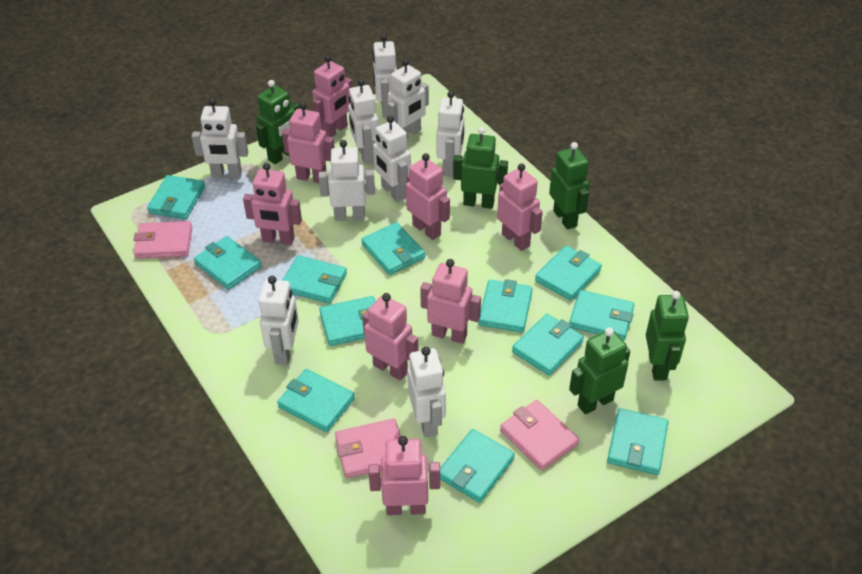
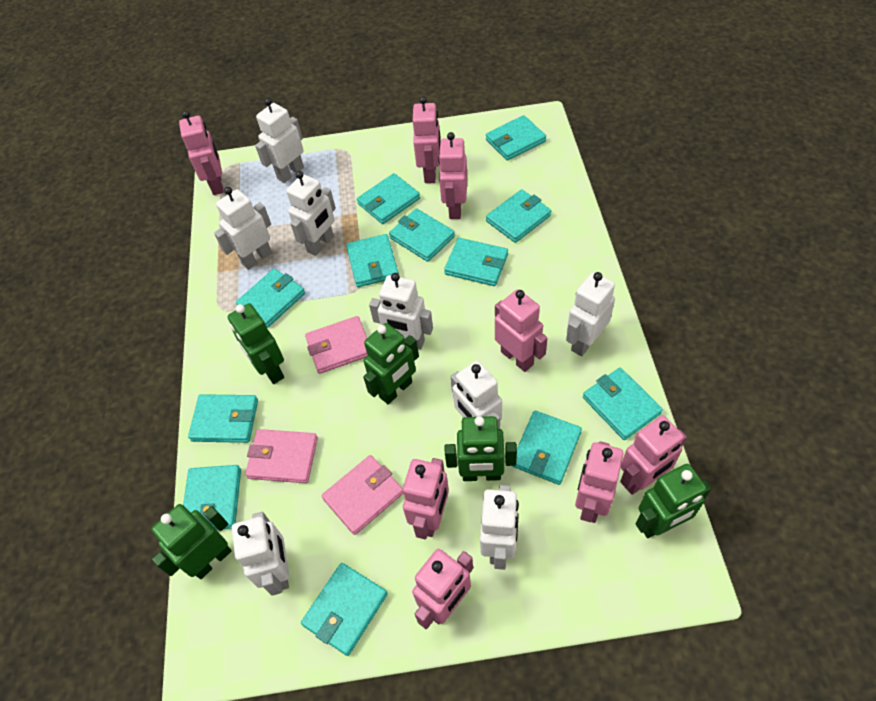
white robot: [192,98,248,178] [259,276,299,365] [319,140,375,221] [348,79,379,164] [372,34,397,118] [372,115,411,202] [387,59,429,139] [407,347,446,437] [437,91,464,177] = 9 -> [214,187,272,270] [232,512,289,596] [255,98,304,183] [286,171,336,256] [369,273,433,350] [451,361,502,429] [480,485,519,570] [566,272,615,356] = 8

